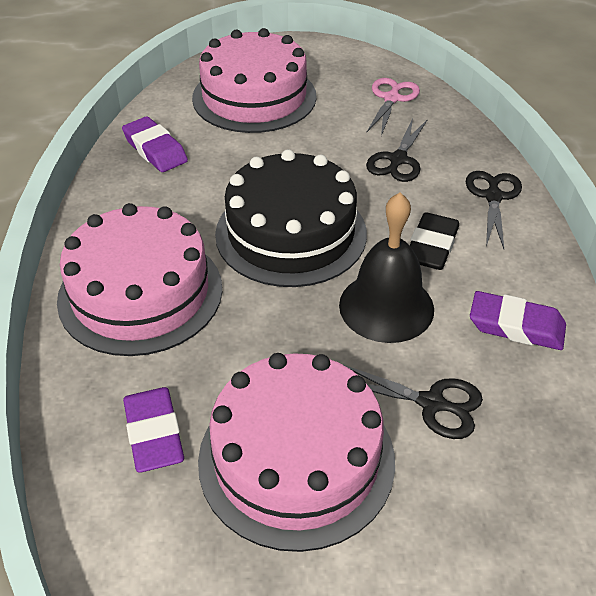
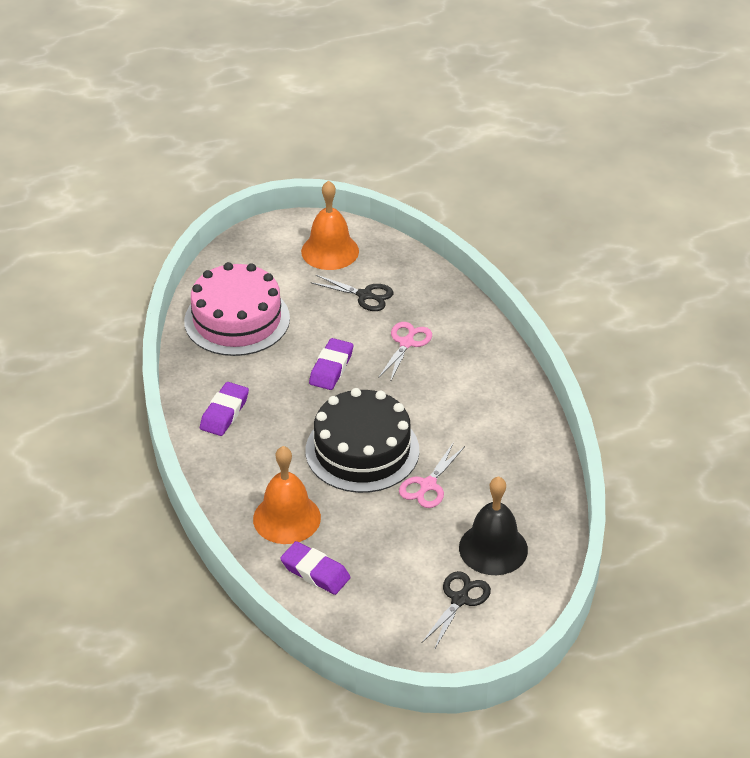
black eraser: [410,212,459,270] = 1 -> none = 0
black scissors: [342,364,483,439] [366,118,428,182] [466,171,522,249] = 3 -> [312,275,393,311] [422,571,491,650] = 2
orange bell: none = 0 -> [253,446,321,544] [301,180,359,270] = 2
pink cake: [57,203,222,356] [192,28,317,133] [198,353,395,552] = 3 -> [184,262,290,356] = 1
pink scissors: [367,78,420,136] = 1 -> [379,322,432,382] [399,442,465,508] = 2

